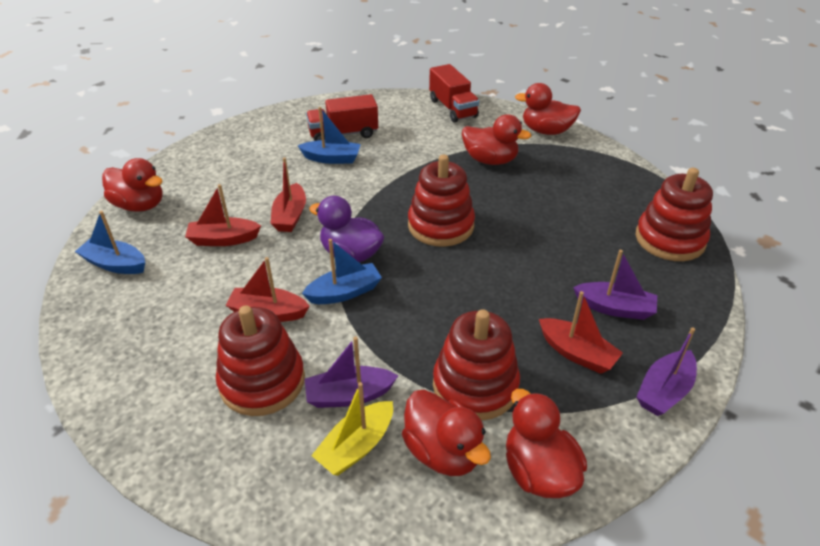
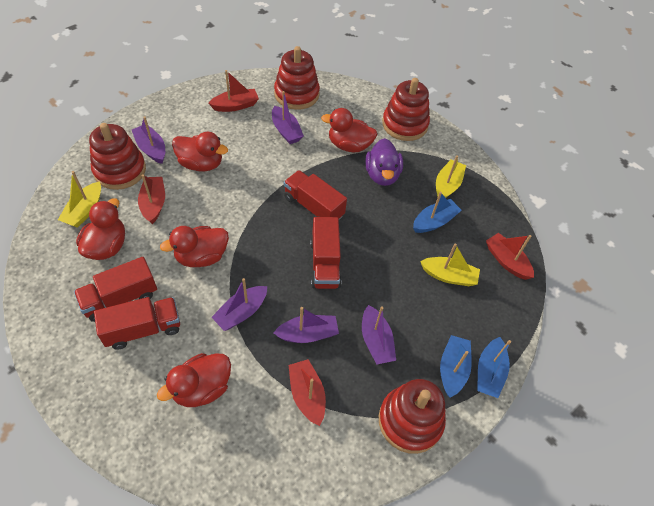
purple boat: [305,337,398,408] [573,250,657,320] [636,327,697,416] = 3 -> [132,116,165,164] [211,278,267,331] [272,91,304,144] [274,307,339,343] [362,305,396,364] = 5
red truck: [306,94,378,141] [429,64,479,123] = 2 -> [74,257,157,322] [94,297,180,350] [284,170,347,220] [310,217,342,289] = 4
yellow boat: [311,382,393,476] = 1 -> [58,171,101,228] [420,243,480,286] [436,155,466,198] = 3

